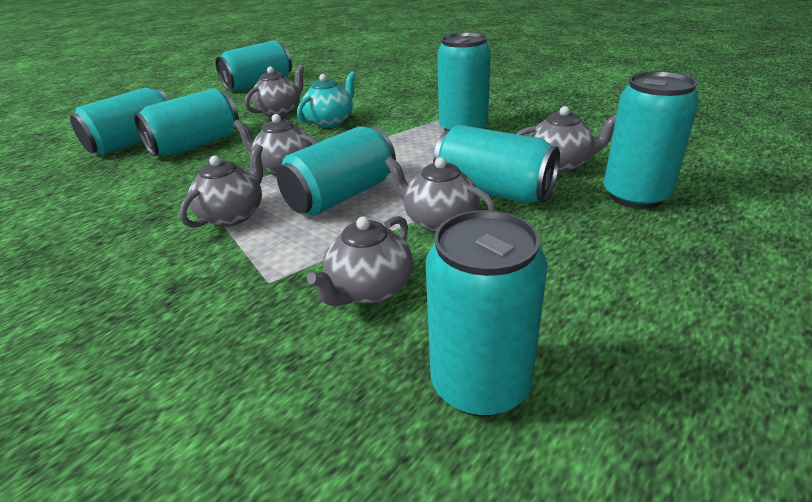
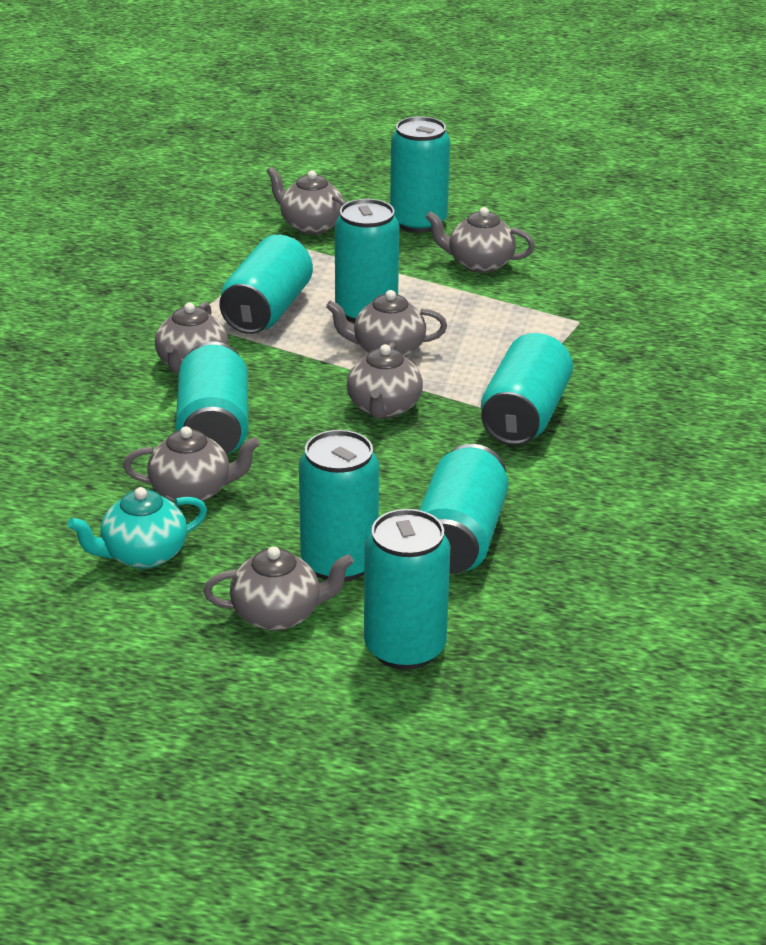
grey teapot: [179,144,263,228] [233,114,318,176] [245,65,305,117] [307,216,413,306] [385,157,496,233] [516,106,617,173] = 6 -> [123,426,260,505] [155,302,228,374] [203,546,354,631] [266,167,347,235] [326,290,447,357] [347,342,423,419] [426,207,535,273] = 7

